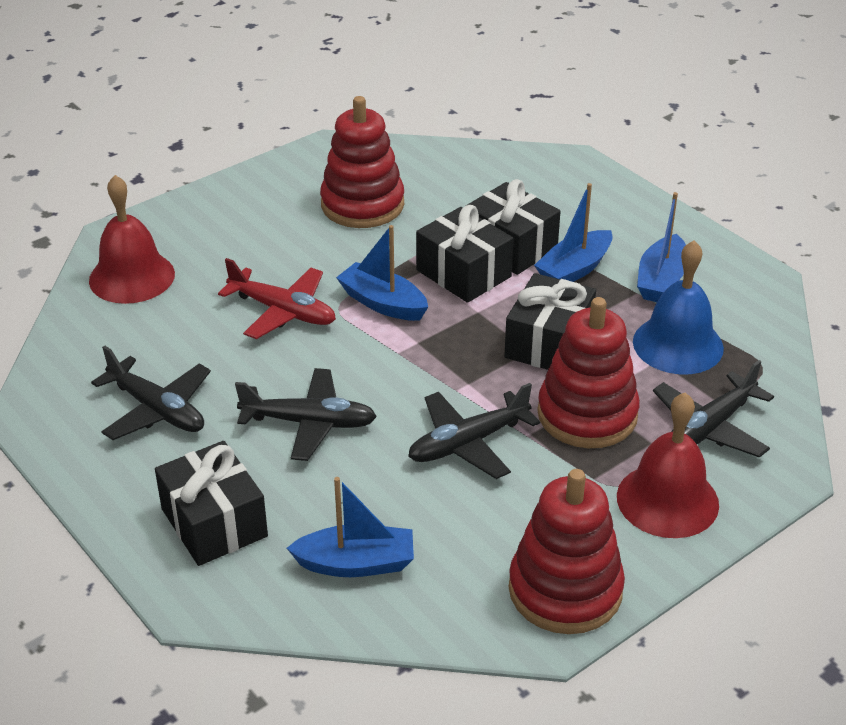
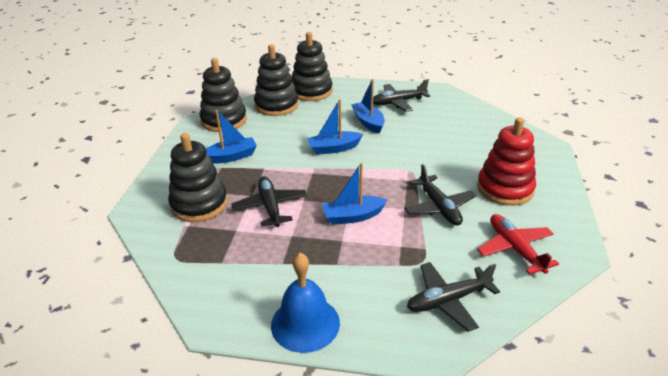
black gift: [155,441,268,566] [416,205,514,303] [467,179,561,275] [504,273,596,370] = 4 -> none = 0
black stacking toy: none = 0 -> [168,133,228,222] [200,58,247,132] [254,44,299,116] [292,32,333,101] = 4
red bell: [89,175,175,304] [617,393,719,538] = 2 -> none = 0
red stacking toy: [320,96,404,228] [509,469,625,634] [537,297,640,448] = 3 -> [477,117,536,206] = 1

